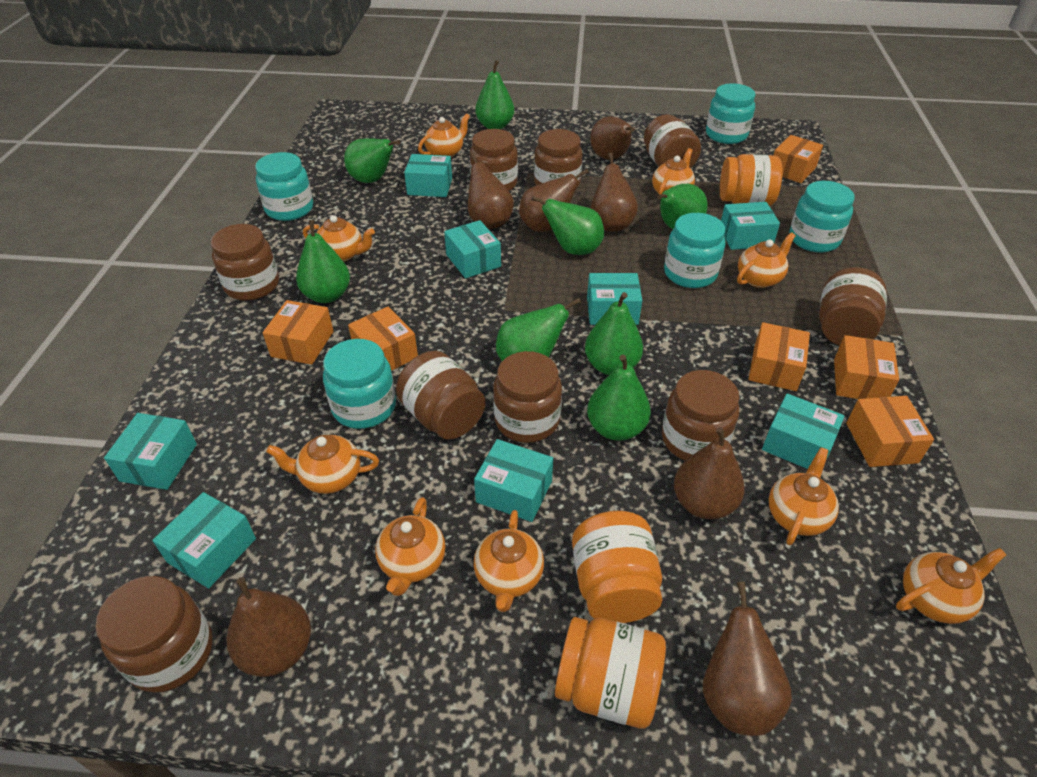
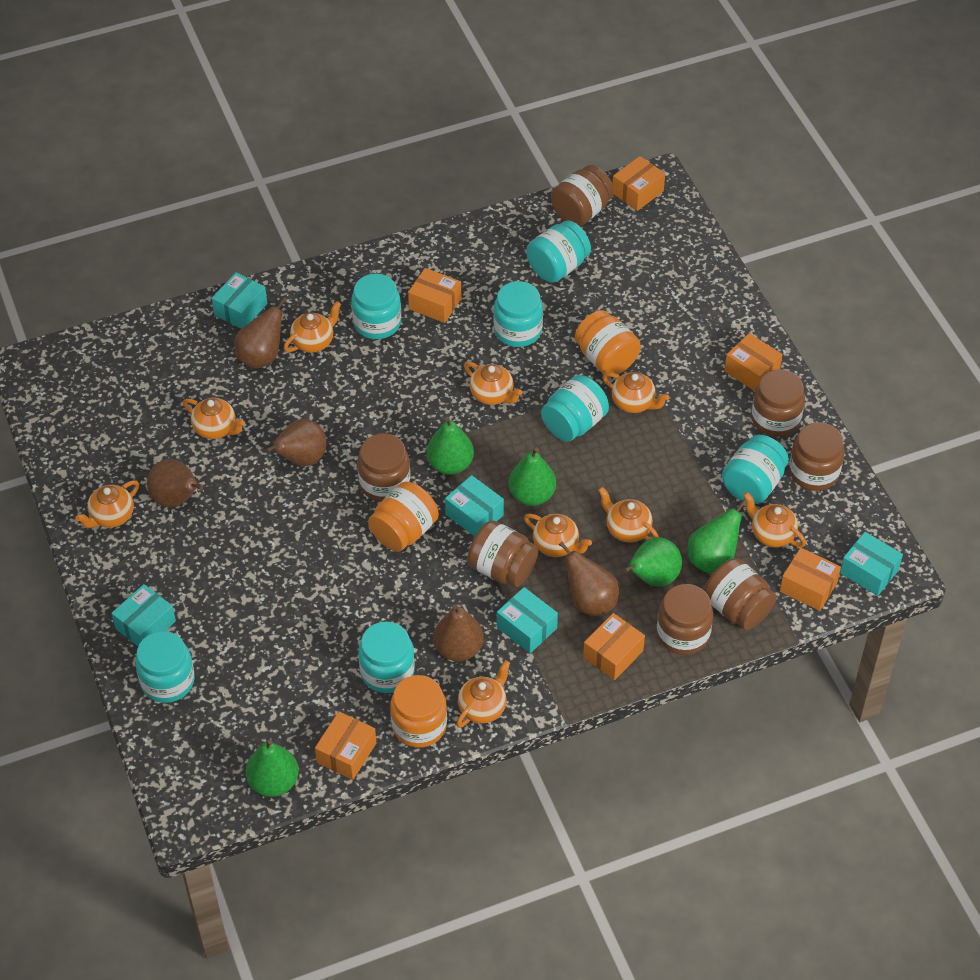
brown jar: [96,576,212,693] [211,224,279,301] [396,351,486,440] [470,129,518,191] [493,351,562,443] [534,129,583,188] [644,114,701,168] [662,370,740,461] [819,267,887,346] = 9 -> [357,433,410,502] [467,520,539,587] [551,165,614,226] [656,584,713,655] [704,558,777,630] [751,369,805,437] [789,422,845,491] = 7
brown pear: [227,577,311,677] [468,152,514,229] [519,169,589,232] [590,116,635,160] [591,153,638,232] [674,427,745,519] [703,582,792,736] = 7 -> [147,459,203,507] [234,297,287,368] [266,419,327,466] [433,604,484,661] [559,541,619,616] = 5
green pear: [296,220,350,303] [344,139,400,183] [475,60,514,129] [496,298,581,361] [531,196,604,255] [585,292,643,375] [587,355,651,441] [657,184,708,229] = 8 -> [246,740,298,797] [427,417,474,475] [509,447,556,506] [623,537,682,586] [688,499,748,573] = 5
turquoise box: [104,413,197,490] [152,492,256,588] [404,154,452,197] [444,220,501,278] [474,439,553,522] [587,273,642,325] [721,202,780,250] [762,393,844,469] = 8 -> [111,584,176,646] [212,272,267,329] [445,475,504,537] [497,587,558,653] [840,532,903,596] = 5
turquoise jar: [255,152,313,221] [323,339,396,429] [664,213,726,288] [706,83,756,144] [789,181,855,253] = 5 -> [135,631,195,703] [351,274,401,339] [359,621,415,693] [494,281,543,347] [526,220,591,283] [541,375,609,442] [722,435,789,504] = 7

